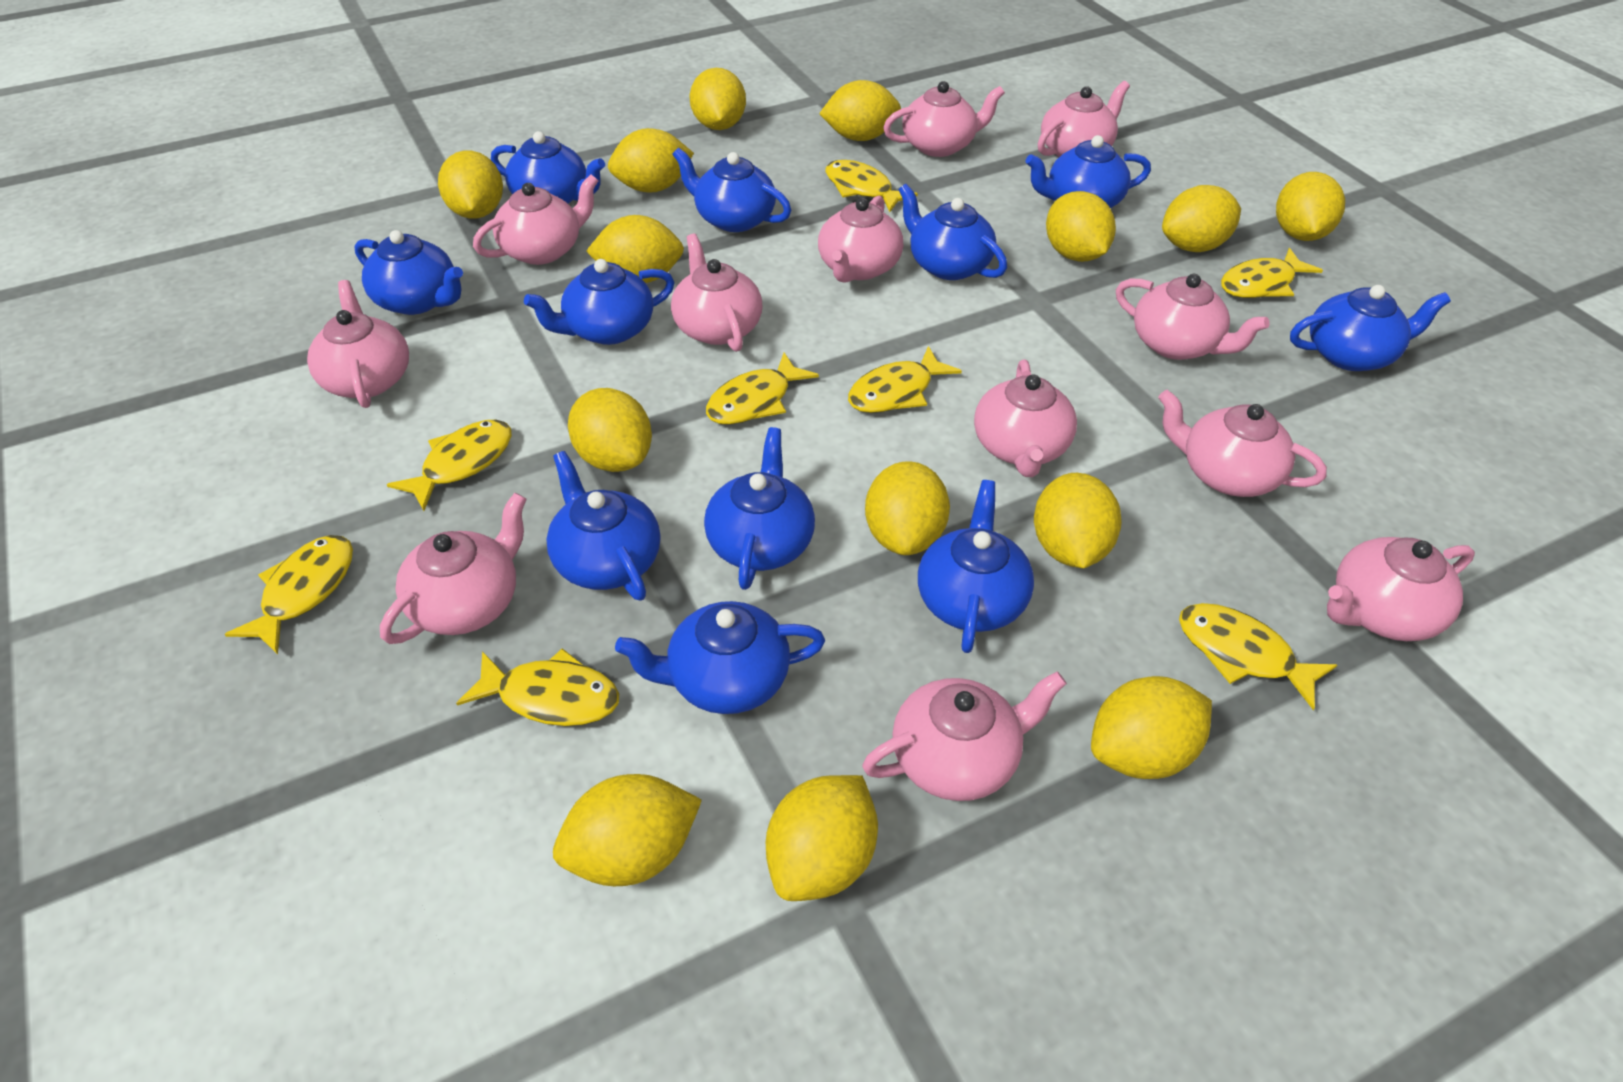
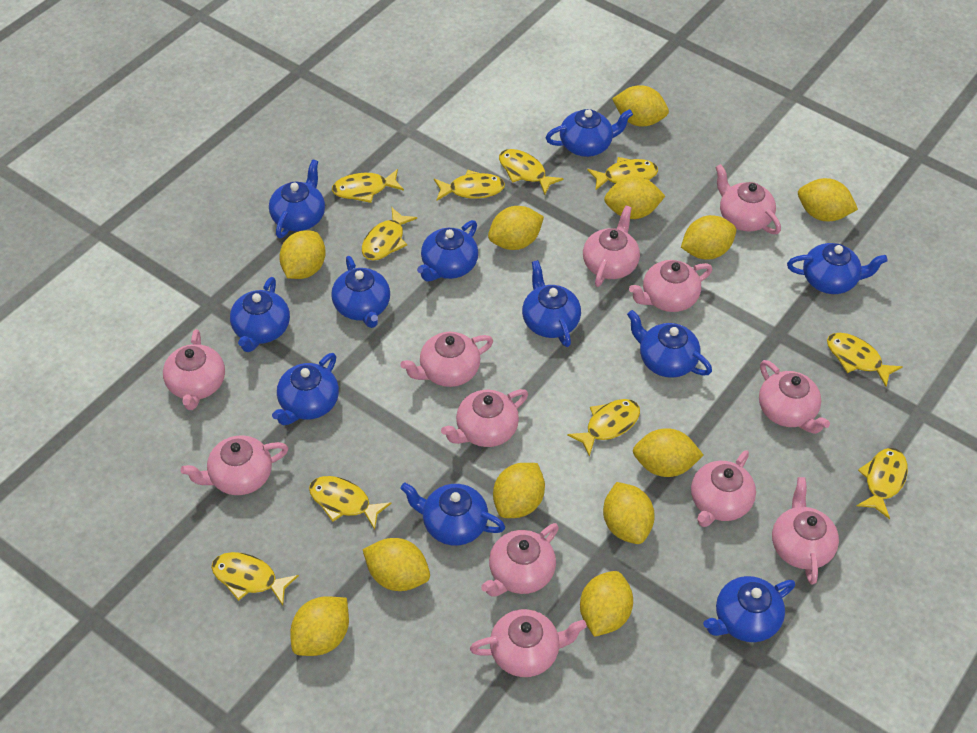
yellow fish: [225,535,353,654] [387,420,512,511] [456,648,619,726] [706,353,819,425] [825,160,918,212] [848,346,962,413] [1179,603,1337,710] [1221,248,1323,298] = 8 -> [211,552,299,605] [309,476,392,530] [332,169,404,203] [362,207,417,261] [434,170,505,200] [499,149,563,195] [567,399,640,457] [587,157,658,191] [827,333,902,387] [857,448,908,519] = 10
yellow lemon: [438,150,503,219] [553,774,702,886] [568,388,652,472] [586,215,684,283] [608,128,694,193] [690,68,746,130] [766,775,878,901] [819,80,901,141] [865,461,950,555] [1034,473,1122,568] [1046,191,1116,262] [1091,676,1212,779] [1162,185,1241,252] [1276,172,1345,241] = 14 -> [279,230,326,279] [290,596,349,656] [362,538,430,591] [488,206,544,250] [493,463,545,518] [580,571,633,637] [603,482,655,544] [604,176,665,219] [612,85,669,127] [633,428,703,477] [681,215,736,260] [798,178,858,221] = 12

